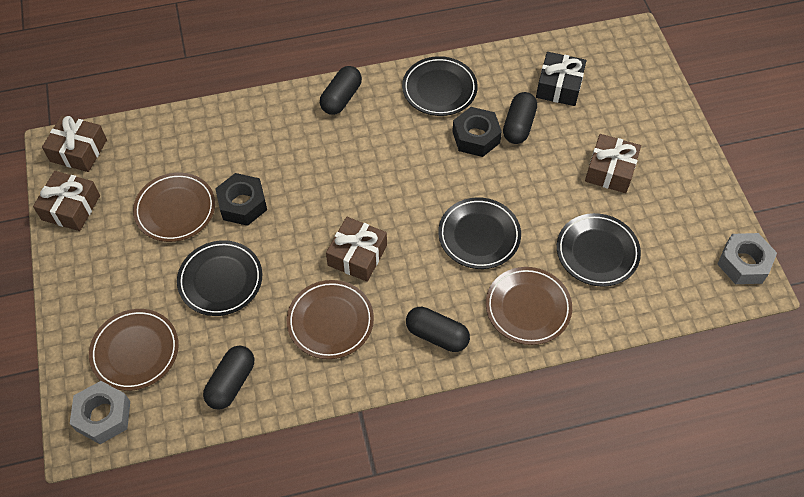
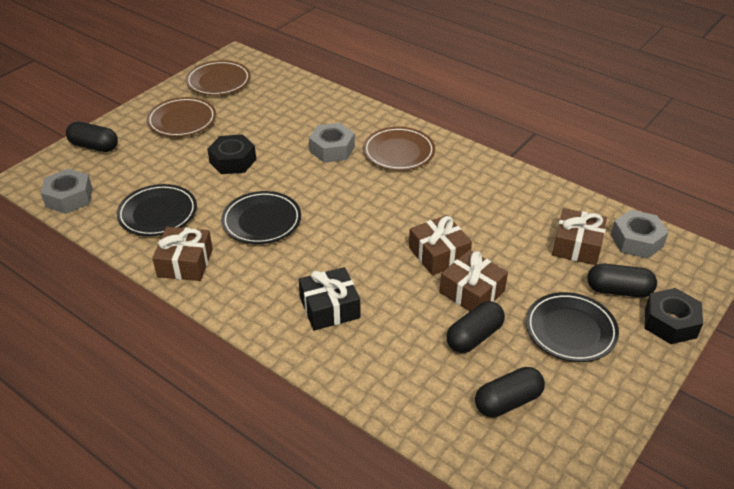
black plate: [177,240,262,316] [402,56,478,116] [438,197,521,269] [557,213,641,287] = 4 -> [117,184,197,236] [221,191,301,244] [526,292,619,362] = 3
brown plate: [89,309,179,391] [133,173,215,242] [287,280,374,359] [486,267,572,345] = 4 -> [146,97,216,137] [185,60,251,96] [363,127,435,170] = 3
grey nut: [70,381,130,444] [717,233,777,284] = 2 -> [41,169,93,214] [309,123,355,163] [611,210,669,259] = 3

